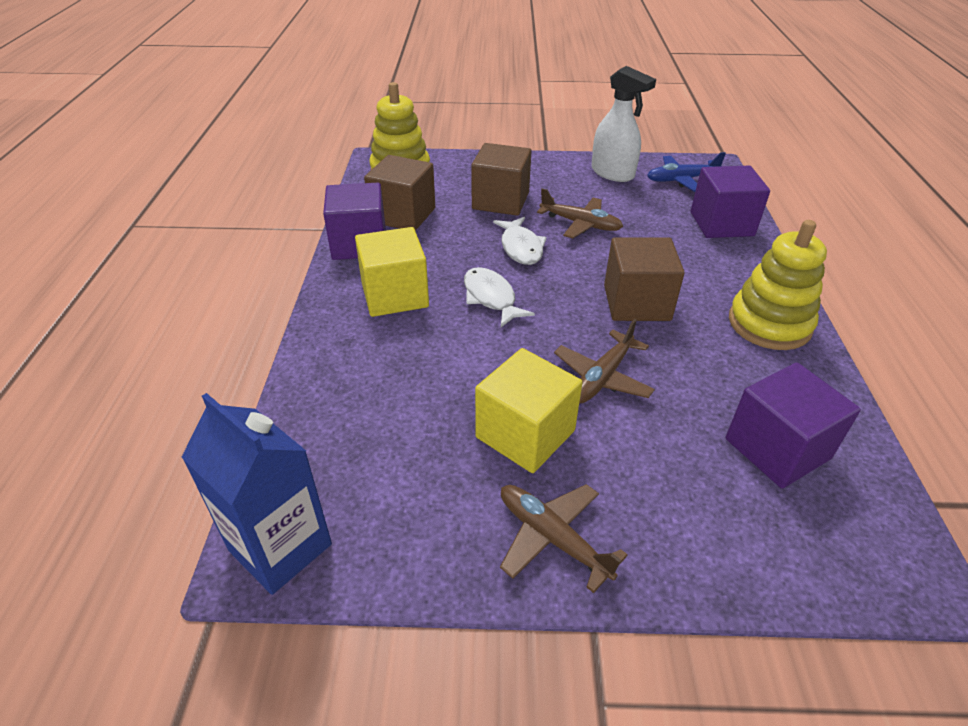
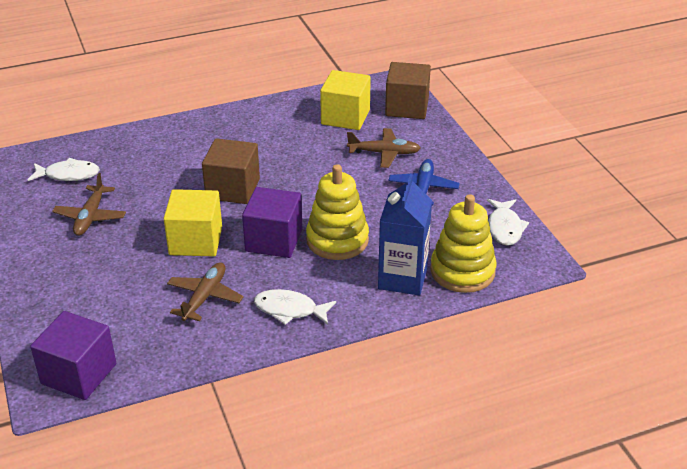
brown cube: [364,155,435,231] [471,143,532,216] [604,237,685,321] = 3 -> [202,138,260,204] [385,62,431,119] = 2
purple cube: [323,183,386,260] [691,166,770,238] [726,362,861,488] = 3 -> [30,311,116,400] [242,187,302,258] = 2
white fish: [464,267,535,327] [493,217,547,265] = 2 -> [28,158,100,181] [254,289,336,325] [487,199,529,246] = 3
white spray bottle: [591,66,656,182] = 1 -> none = 0

